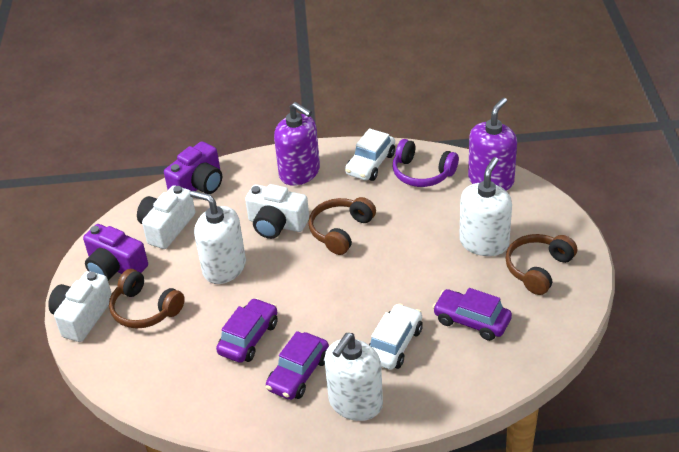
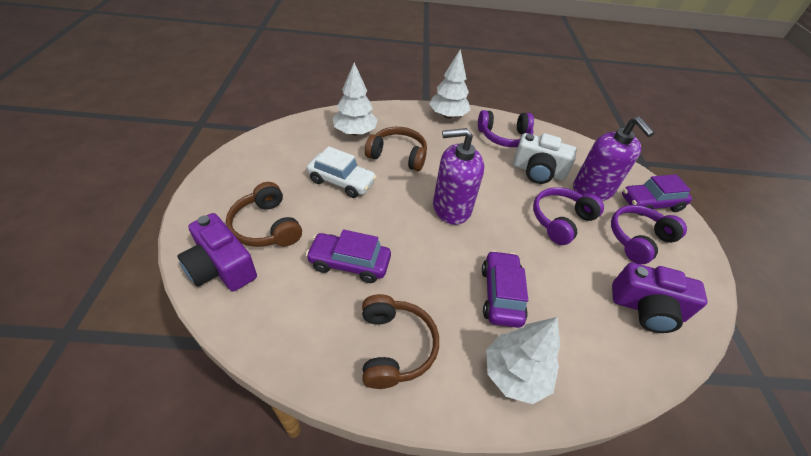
purple headphones: [393,139,459,187] = 1 -> [478,110,534,147] [533,187,604,245] [611,205,687,264] = 3
white camera: [48,271,112,342] [137,186,195,249] [245,184,309,239] = 3 -> [513,133,577,184] = 1
white car: [345,128,395,181] [369,303,423,370] = 2 -> [307,146,377,198] = 1
white soap dispenser: [190,191,246,284] [324,333,383,421] [459,157,512,256] = 3 -> none = 0
white tree: none = 0 -> [333,63,378,136] [429,49,470,118] [486,317,560,404] = 3

